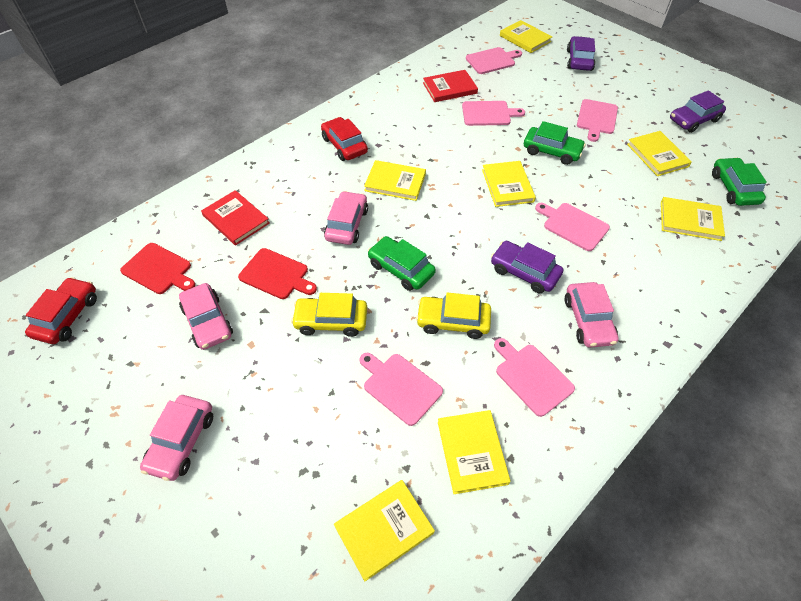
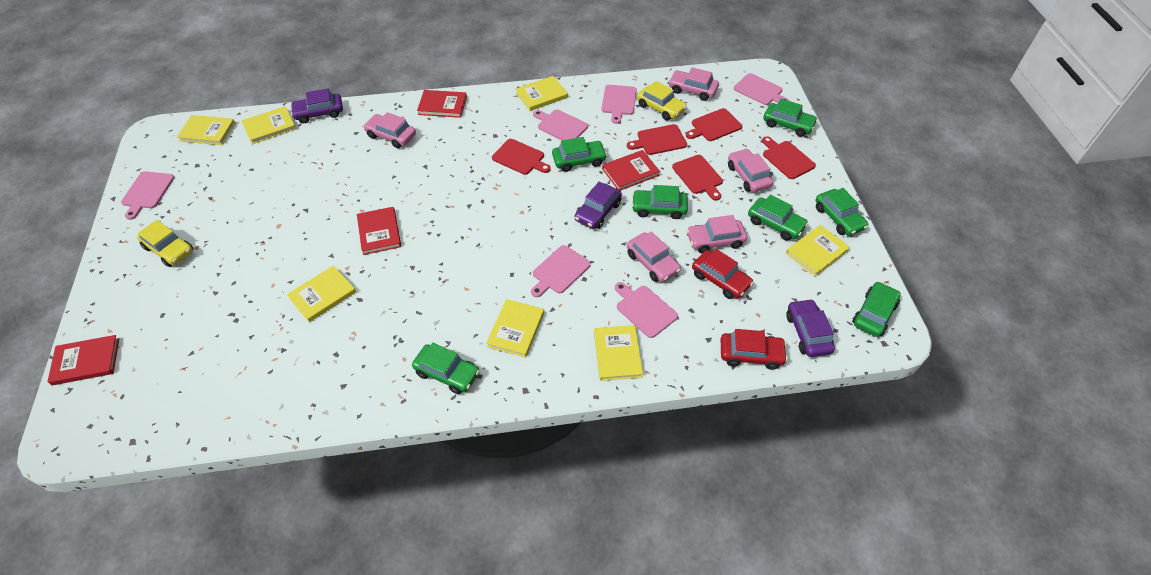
green car: [368,236,436,291] [524,121,586,165] [712,157,767,206] = 3 -> [412,343,480,394] [552,137,607,172] [632,185,688,219] [748,195,808,241] [764,99,818,137] [816,188,868,236] [852,282,901,337] = 7
pink car: [140,395,213,481] [179,283,233,350] [324,191,368,245] [565,282,619,348] = 4 -> [363,112,416,148] [627,231,681,282] [668,67,719,101] [687,215,747,253] [728,149,773,192] = 5
red book: [201,190,270,245] [423,70,478,102] = 2 -> [47,335,119,385] [357,207,401,255] [417,90,467,118] [602,150,660,191] = 4
red cutting board: [120,243,195,294] [238,248,317,299] = 2 -> [492,139,551,175] [627,124,687,155] [672,155,723,201] [686,108,742,141] [762,136,816,179] = 5

